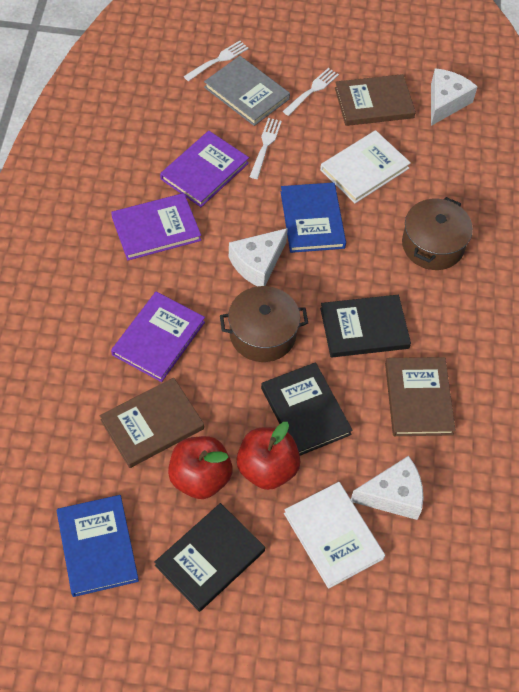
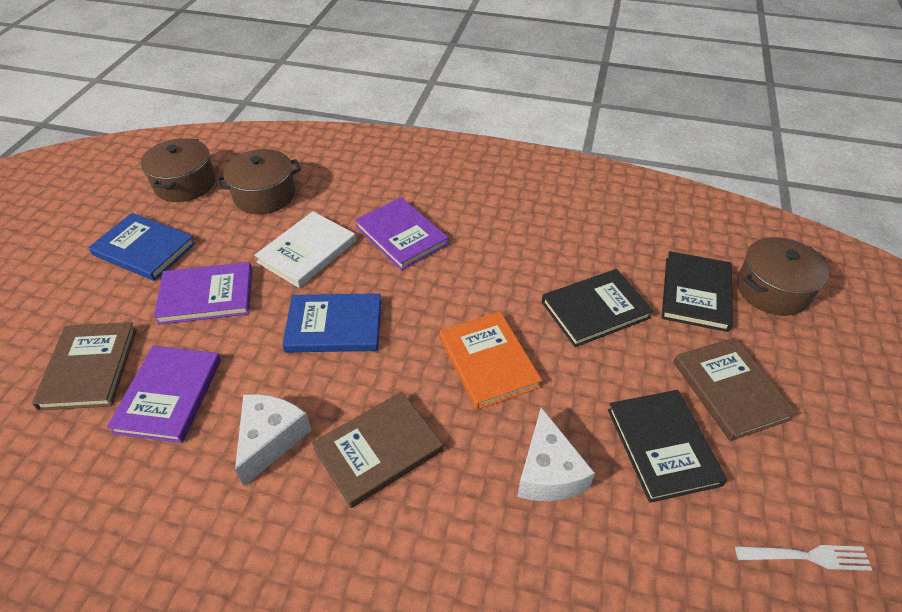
brown pot: [220,286,308,362] [402,197,473,270] = 2 -> [141,138,216,202] [216,149,301,214] [737,237,829,316] = 3
grey book: [204,56,290,126] = 1 -> none = 0
orange book: none = 0 -> [439,312,542,410] = 1
red apple: [168,436,233,499] [237,422,301,490] = 2 -> none = 0
white book: [284,482,385,589] [320,130,411,203] = 2 -> [254,211,356,288] = 1
white cheese: [229,228,288,286] [351,456,423,520] [431,68,478,126] = 3 -> [235,394,312,486] [517,407,595,501] = 2
white fork: [184,41,249,81] [250,118,282,179] [283,68,339,116] = 3 -> [735,545,872,571] = 1

